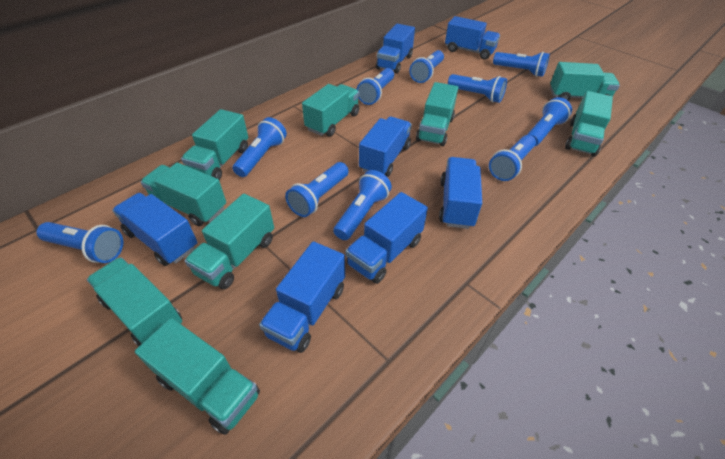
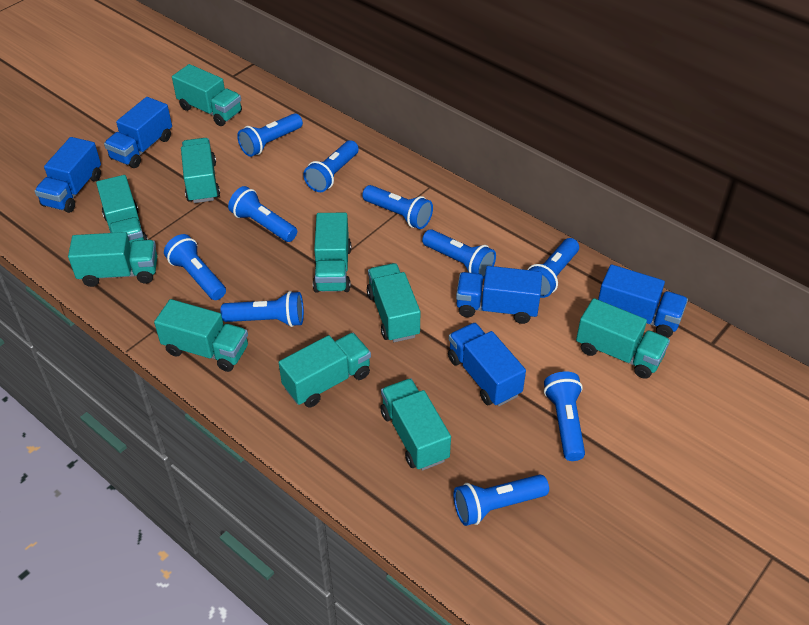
blue truck: [112,193,198,266] [259,242,345,353] [346,192,428,284] [359,117,412,177] [376,24,415,74] [439,157,482,229] [445,16,500,60] = 7 -> [35,137,101,213] [104,97,172,168] [448,323,526,406] [456,266,542,324] [598,264,688,338] = 5
turquoise truck: [87,257,182,347] [135,318,260,435] [141,163,226,226] [181,109,248,180] [184,194,274,289] [302,84,359,137] [416,82,458,146] [550,62,620,100] [565,91,613,157] = 9 -> [68,232,157,287] [96,175,148,245] [154,299,248,372] [172,64,242,126] [181,138,220,203] [279,333,371,408] [313,213,351,293] [367,263,420,342] [380,378,451,471] [576,298,670,379] = 10

